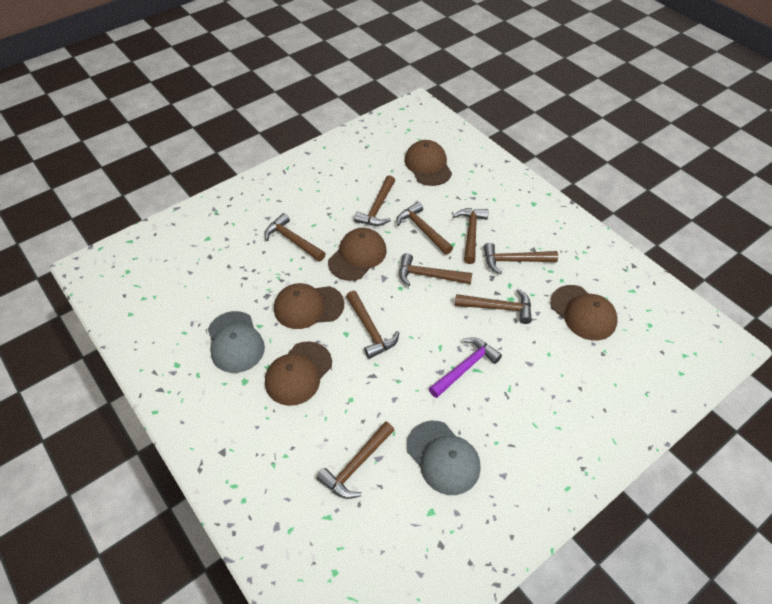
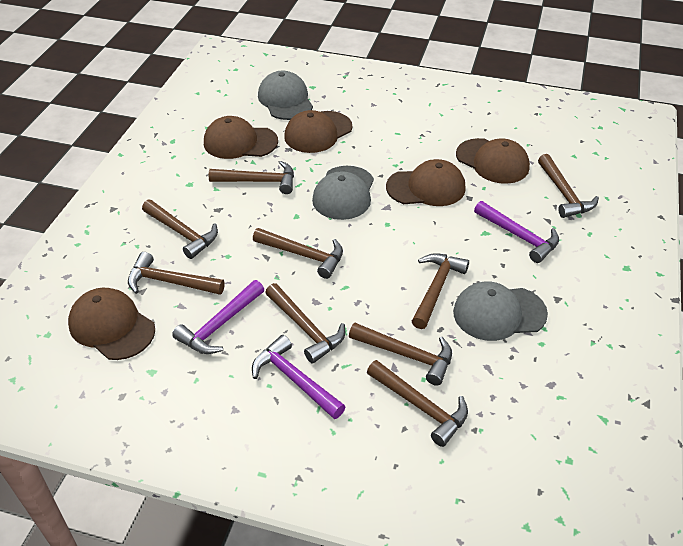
grey cap: [208,311,265,373] [406,421,481,495] = 2 -> [258,71,313,120] [312,166,374,220] [453,281,548,341] = 3
purple hammer: [429,337,502,398] = 1 -> [172,280,264,354] [252,335,345,419] [474,201,559,263] = 3

